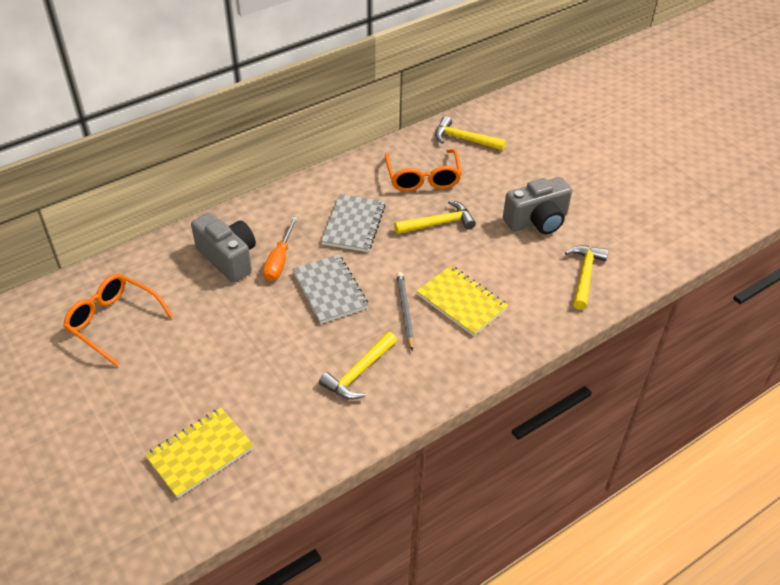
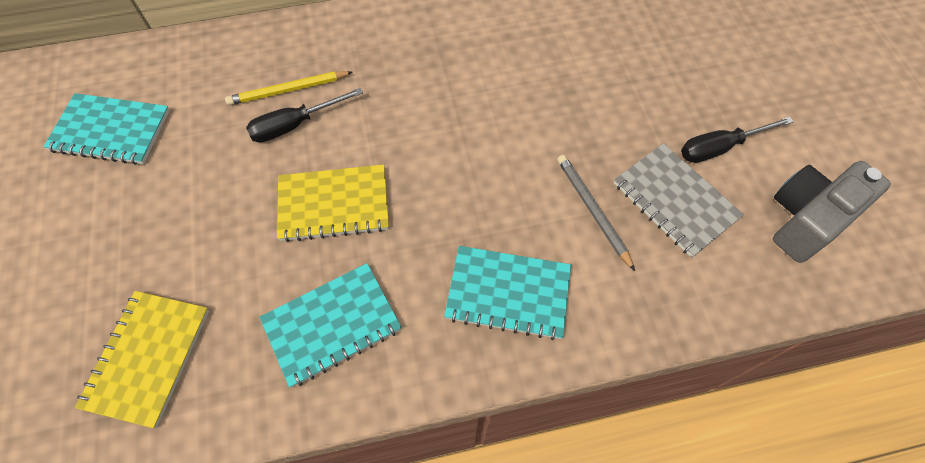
black screwdriver: none = 0 -> [246,88,363,142] [681,116,794,163] = 2
grey camera: [191,212,256,283] [503,177,572,234] = 2 -> [773,161,891,263] = 1
grey notebook: [292,254,368,324] [321,194,386,252] = 2 -> [614,143,744,258] = 1
orange glasses: [63,274,173,367] [385,149,462,192] = 2 -> none = 0
orange screwdriver: [263,217,298,281] = 1 -> none = 0
turquoise notebook: none = 0 -> [43,93,170,165] [259,263,402,388] [444,246,571,340] = 3
yellow hammer: [319,332,397,400] [394,200,476,234] [435,116,506,151] [565,245,609,310] = 4 -> none = 0
yellow pencil: none = 0 -> [225,71,353,105] = 1

